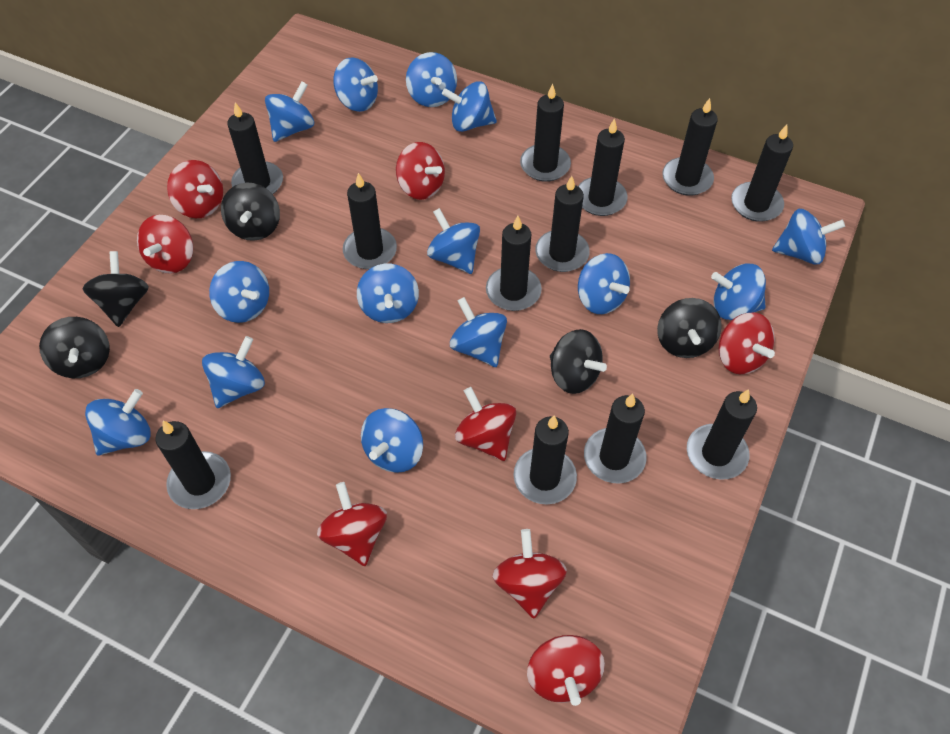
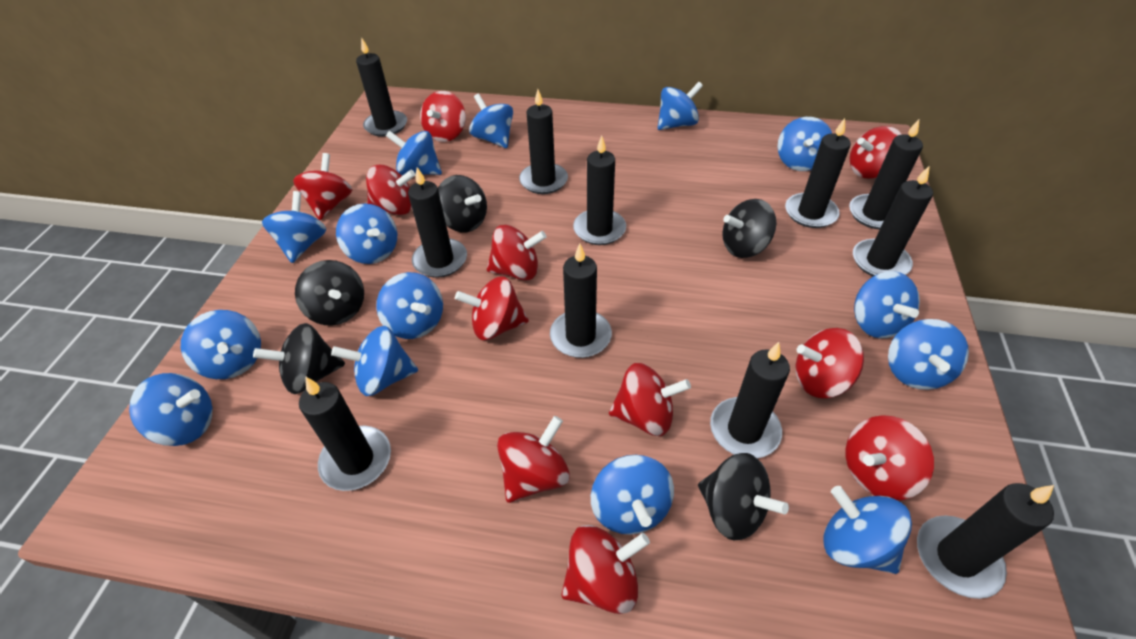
black candle: [155,421,231,509] [227,103,283,194] [343,173,397,269] [486,216,542,311] [513,416,577,504] [520,84,571,182] [535,176,590,272] [578,118,628,216] [584,394,646,484] [662,98,718,196] [687,389,757,480] [731,125,793,222] = 12 -> [299,377,391,491] [356,37,407,137] [408,167,467,278] [519,89,568,194] [550,244,612,358] [573,136,626,245] [710,342,790,458] [785,118,851,228] [849,119,923,229] [853,165,933,276] [917,483,1054,599] = 11
red spinning top: [137,215,193,274] [167,160,223,218] [317,482,387,566] [396,142,445,200] [455,387,516,461] [493,529,567,619] [527,635,605,706] [719,313,775,374] = 8 -> [293,153,352,220] [366,165,415,215] [420,91,466,142] [455,276,529,340] [487,225,547,281] [497,416,570,503] [561,525,650,614] [609,363,691,436] [796,328,864,398] [846,415,934,500] [850,126,902,179] = 11

